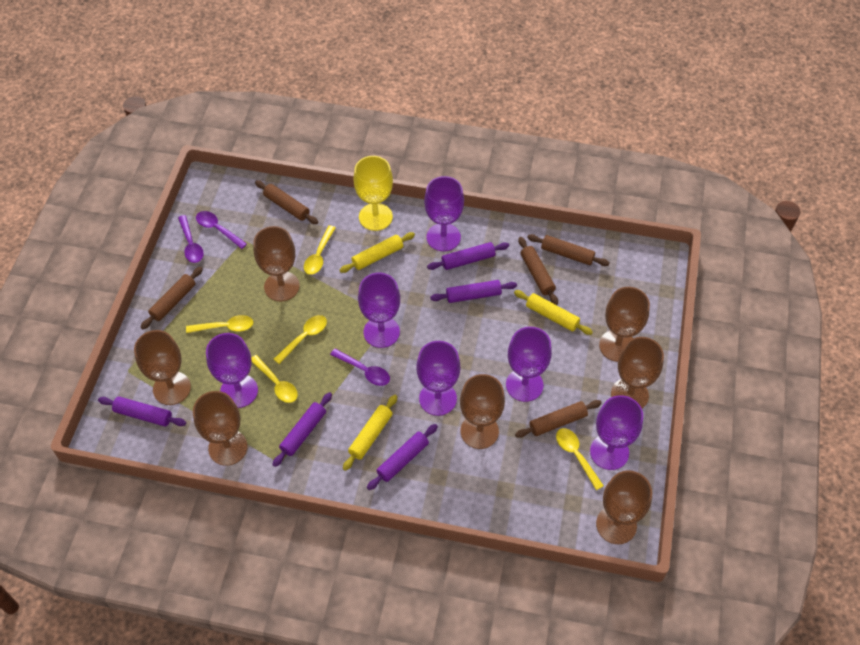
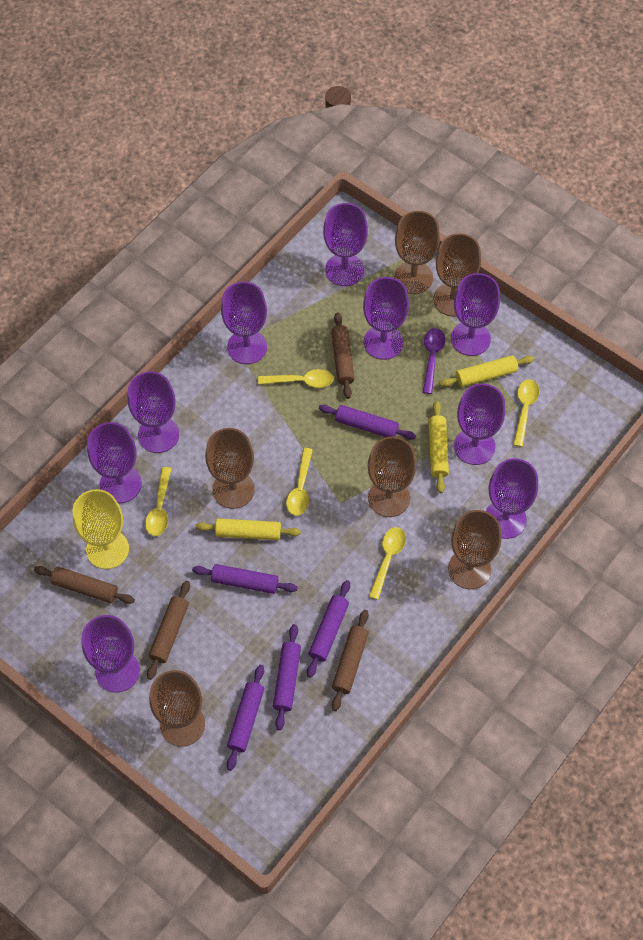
brown goblet: [134,330,191,405] [193,391,248,466] [254,226,300,302] [460,374,505,449] [596,470,652,544] [599,287,650,362] [611,337,664,409] = 7 -> [149,670,205,747] [205,428,255,509] [368,436,416,517] [394,211,440,294] [433,233,481,317] [448,510,502,589] = 6
brown rolling pin: [140,266,203,329] [255,180,318,224] [515,400,602,438] [518,237,558,305] [527,234,610,266] = 5 -> [34,566,135,604] [147,581,190,680] [331,312,355,399] [332,610,369,711] = 4
purple goblet: [206,333,258,408] [358,273,400,348] [416,341,460,416] [424,176,464,251] [506,327,552,402] [590,395,643,470] = 6 -> [82,615,140,692] [87,422,142,503] [127,371,179,453] [221,282,267,364] [323,203,368,286] [363,277,409,360] [451,273,500,356] [454,384,505,465] [486,458,538,539] = 9
purple spoon: [178,215,204,263] [196,211,247,249] [330,349,390,386] = 3 -> [423,328,445,394] = 1

